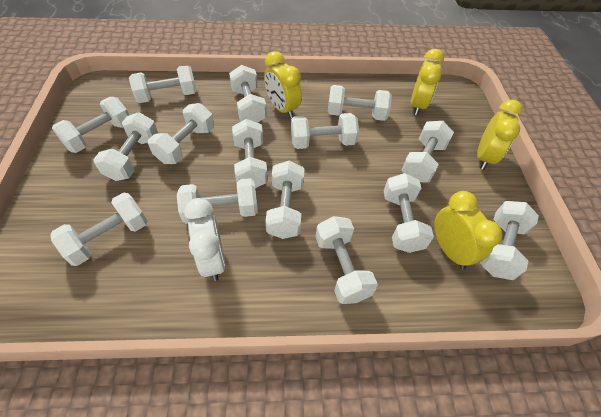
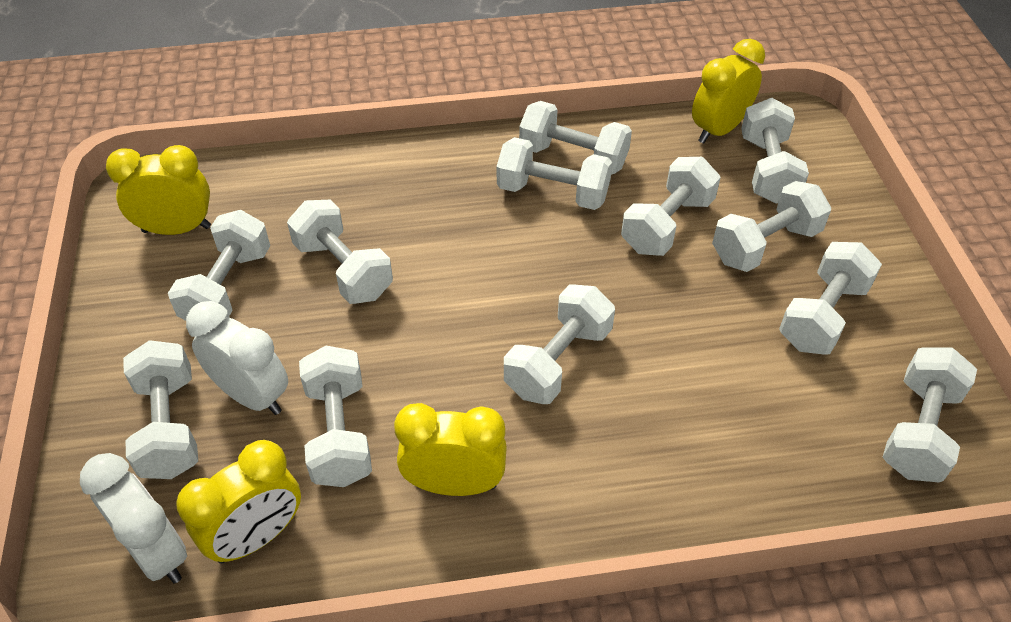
white clock: [184,198,226,281] = 1 -> [80,453,187,583] [186,301,288,415] = 2
white dumbbell: [50,192,147,266] [52,97,129,153] [93,113,158,181] [129,65,197,103] [148,103,214,164] [177,178,258,224] [229,65,267,123] [232,119,268,188] [265,161,305,239] [291,113,359,149] [315,216,378,304] [328,85,392,121] [383,173,434,253] [402,121,454,183] [480,201,539,280] = 15 -> [123,340,198,479] [168,210,270,321] [287,200,393,304] [299,346,372,487] [497,137,612,210] [504,285,615,404] [519,101,632,175] [621,157,721,256] [712,181,831,272] [741,98,809,204] [779,242,882,355] [883,347,977,482] = 12

